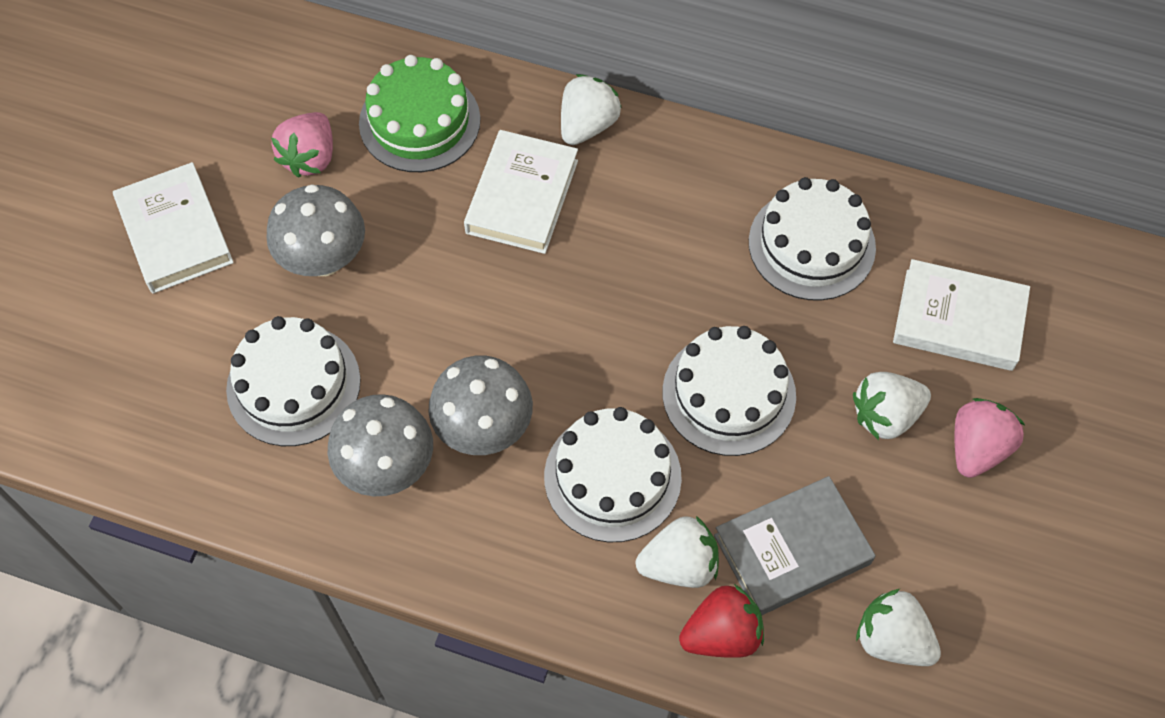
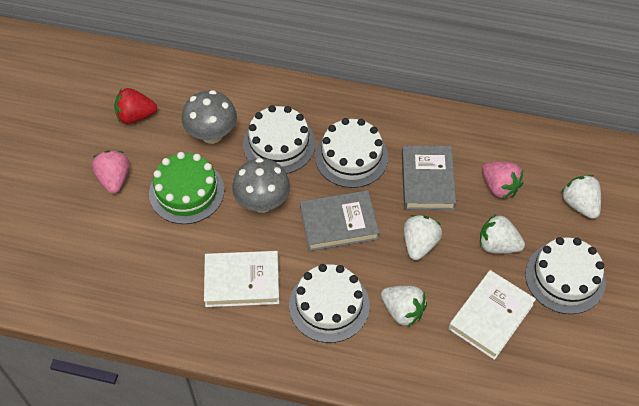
grey book: [714,476,876,615] = 1 -> [300,190,379,251] [402,145,456,210] = 2
grey mushroom: [267,184,365,276] [328,394,433,497] [428,356,533,455] = 3 -> [182,90,237,144] [232,158,290,213] = 2
white book: [113,162,234,294] [464,130,578,254] [893,259,1030,371] = 3 -> [204,251,279,307] [448,270,536,360] = 2

